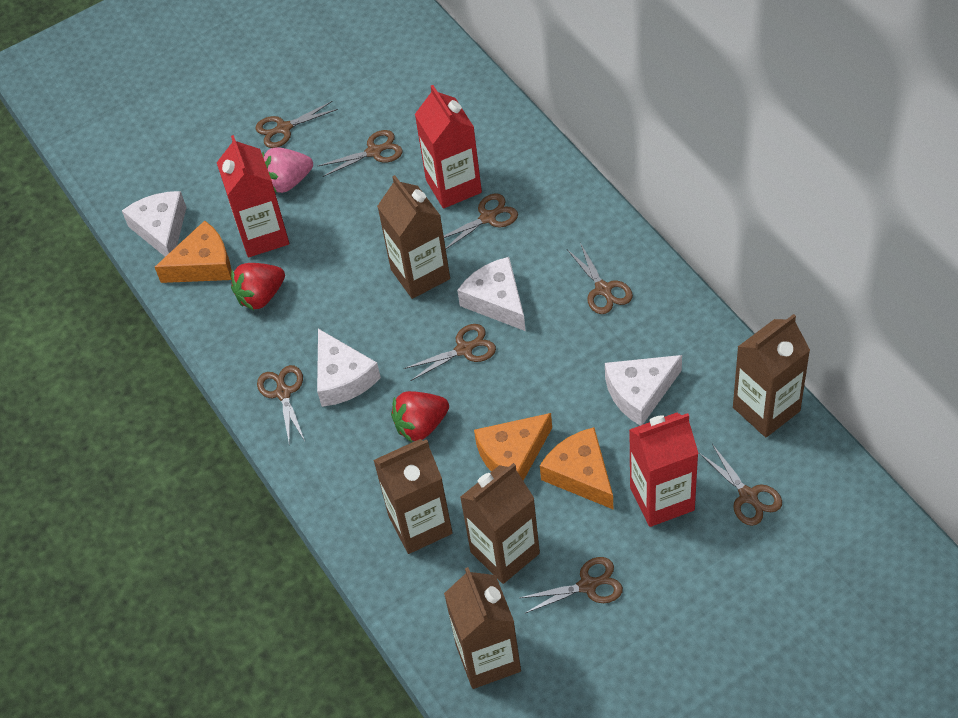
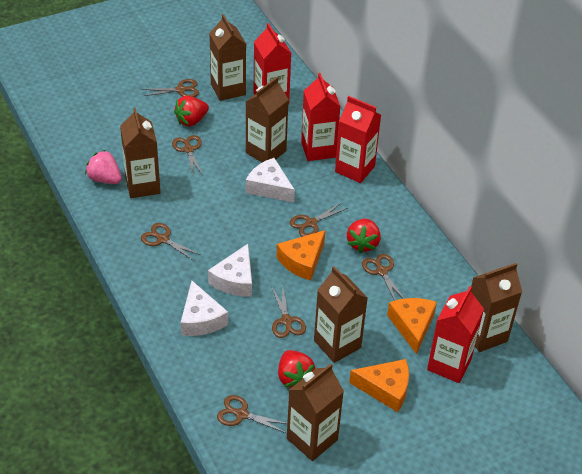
brown carton: [373,439,453,554] [377,175,450,299] [444,567,521,689] [460,463,540,584] [733,314,810,437] = 5 -> [120,108,161,198] [209,14,246,101] [246,77,289,162] [287,363,344,461] [314,266,368,363] [471,263,522,352] = 6
brown scissors: [256,101,338,148] [257,365,305,445] [318,130,403,177] [404,324,496,381] [444,193,518,249] [520,557,623,614] [567,243,633,314] [699,444,782,526] = 8 -> [141,223,201,261] [142,79,199,97] [172,135,202,176] [217,395,287,434] [272,284,306,338] [290,202,347,237] [362,254,404,301] = 7
red carton: [217,135,289,257] [415,85,482,209] [629,413,699,527] = 3 -> [254,23,291,104] [301,73,341,161] [335,96,381,183] [427,286,484,383] = 4
red strawberry: [231,263,285,310] [391,391,449,442] = 2 -> [174,96,209,127] [278,350,315,388] [347,219,381,254] = 3
white cheese: [122,191,187,257] [317,329,381,407] [457,257,526,331] [605,355,682,426] = 4 -> [181,281,228,336] [208,244,252,297] [246,158,295,203] = 3

